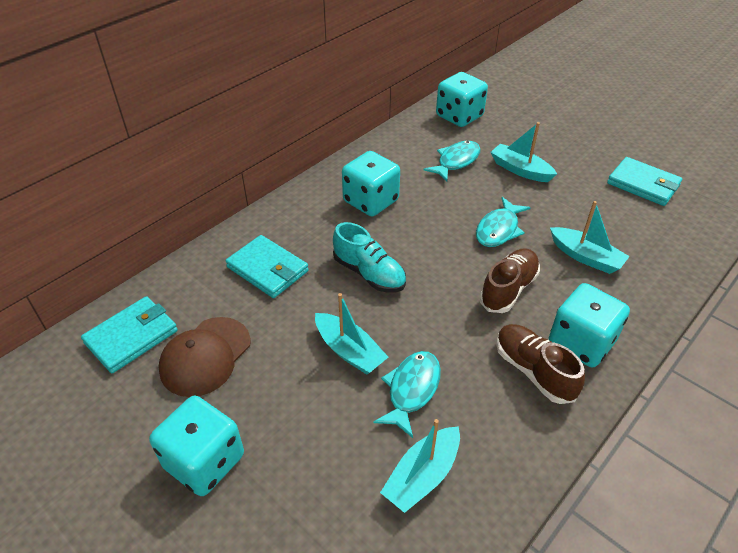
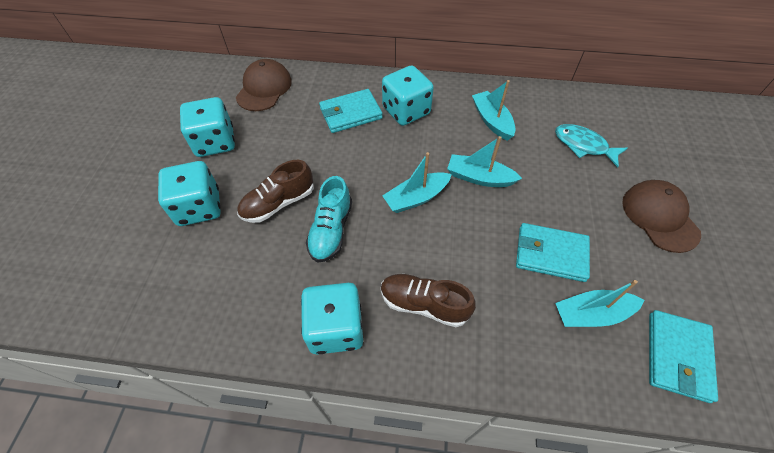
brown cap: [158,317,251,397] = 1 -> [236,59,292,111] [622,180,701,253] = 2
turquoise fish: [373,351,441,438] [423,141,480,182] [476,197,531,247] = 3 -> [555,124,628,167] = 1

